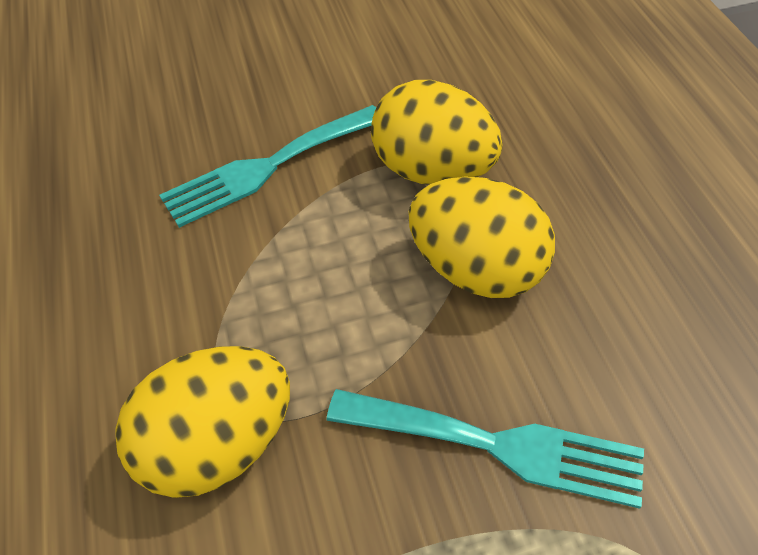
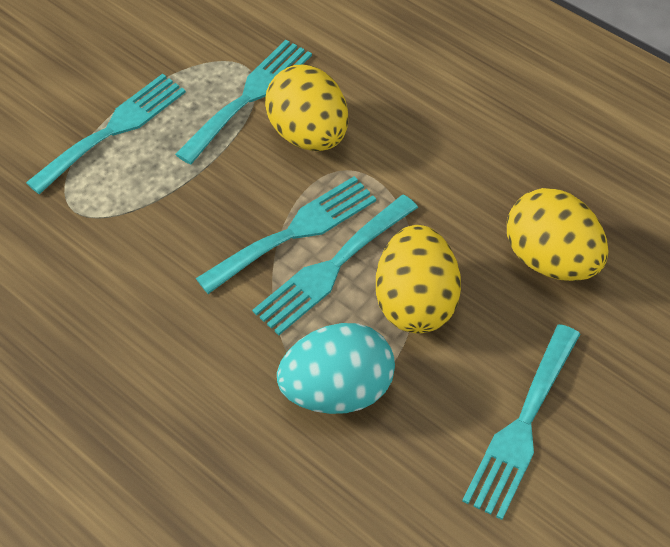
turquoise egg: none = 0 -> [277,323,395,414] = 1
turquoise fork: [159,105,376,228] [326,389,644,509] = 2 -> [26,74,186,194] [175,40,312,165] [196,176,376,294] [252,195,418,335] [462,324,580,520] = 5

